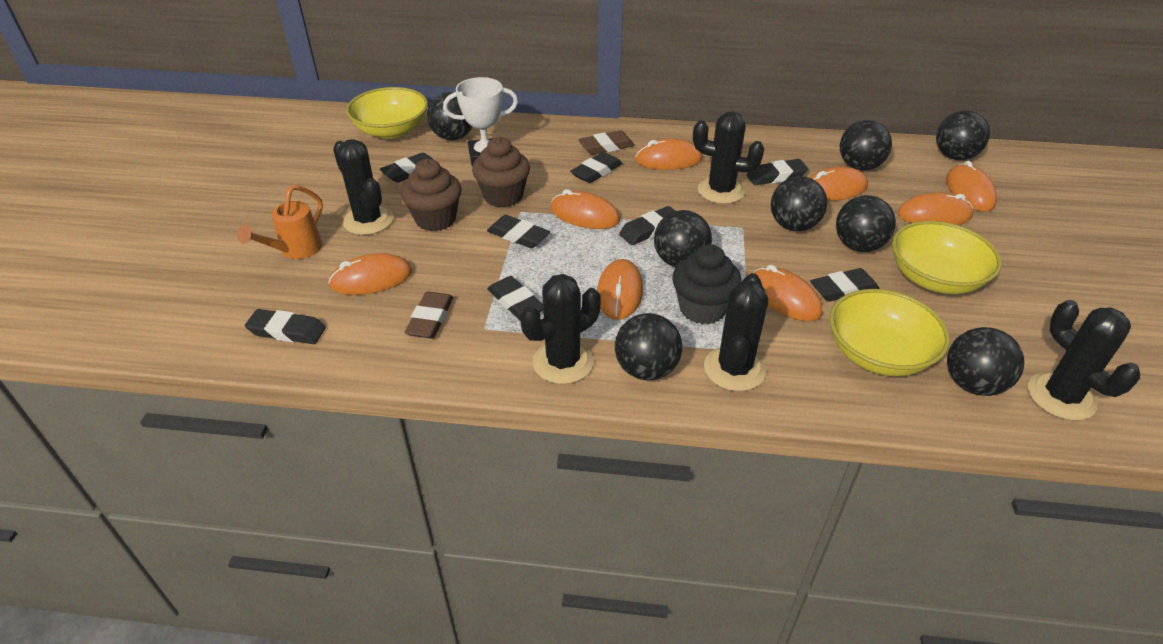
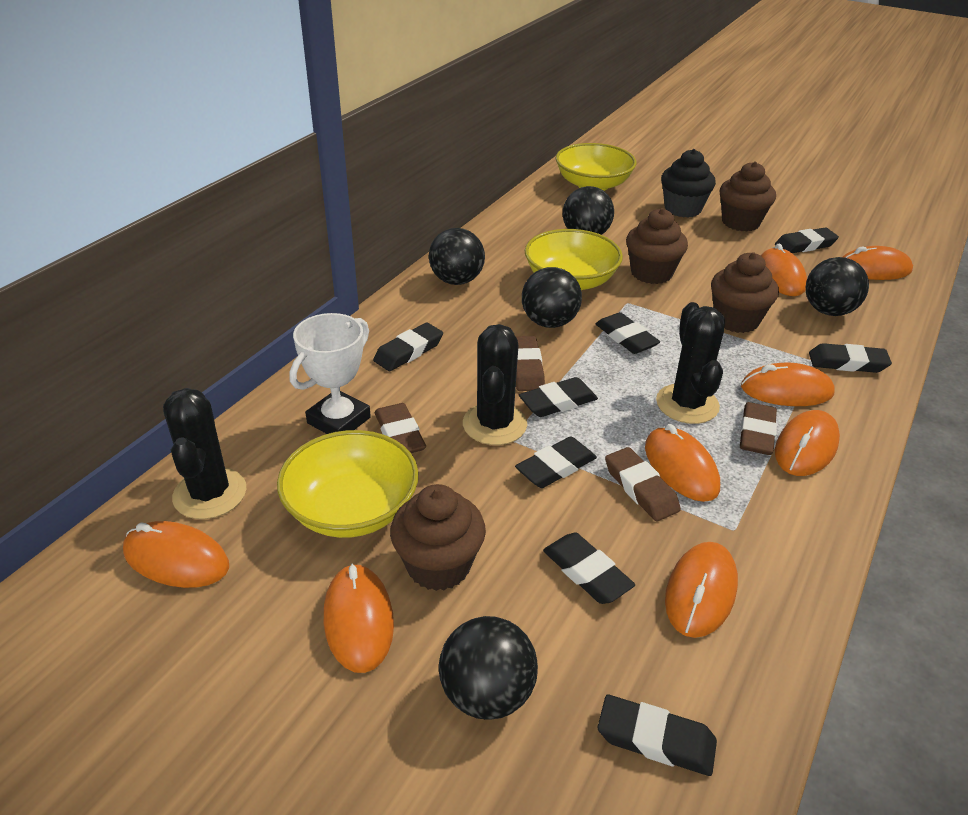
black ball: [427,92,472,140] [615,313,682,380] [654,210,712,267] [771,176,827,231] [836,195,896,252] [840,120,892,170] [936,111,990,160] [947,327,1024,396] = 8 -> [429,228,485,285] [439,616,538,720] [522,267,582,328] [563,186,614,235] [806,257,869,316] = 5
black cactus: [333,139,393,235] [520,274,601,384] [693,112,764,204] [704,273,768,391] [1028,300,1140,421] = 5 -> [163,388,246,519] [463,324,527,445] [656,302,725,424] = 3
brown cupcake: [401,159,462,232] [472,137,530,207] = 2 -> [390,484,486,591] [626,208,688,284] [711,252,779,333] [720,161,776,231] = 4
brown eraser: [405,291,453,338] [578,131,635,155] = 2 -> [375,403,426,453] [516,336,545,391] [605,447,681,521] [740,402,777,455] = 4
orange watering can: [237,185,323,259] = 1 -> none = 0

